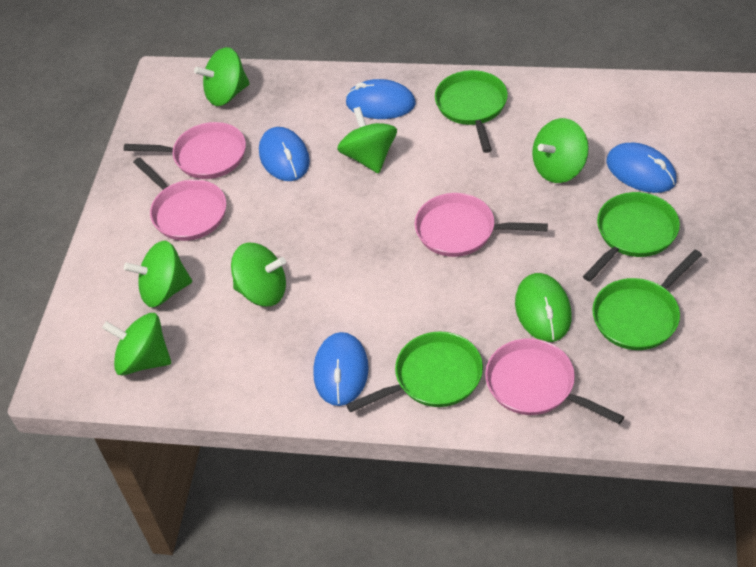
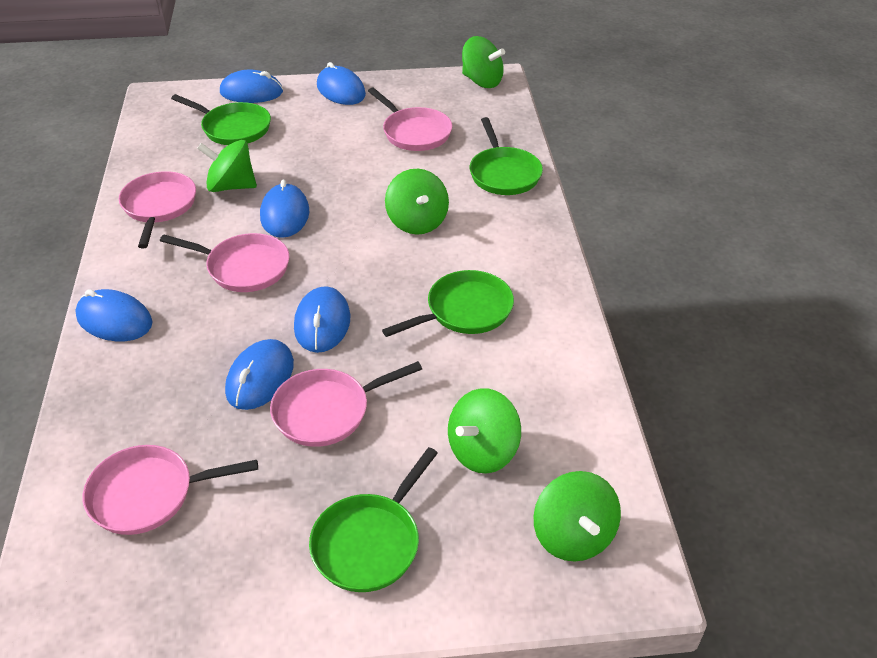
blue mouse: [259,127,310,181] [313,332,369,406] [345,79,416,119] [606,142,677,193] = 4 -> [75,289,153,341] [220,70,283,103] [225,339,294,410] [260,180,309,238] [294,286,350,353] [317,62,366,105] = 6
green mouse: [515,273,572,342] = 1 -> none = 0
green spinning top: [102,313,171,375] [124,241,192,307] [194,47,250,106] [231,243,286,306] [337,107,397,174] [532,118,589,183] = 6 -> [197,140,257,192] [385,169,449,235] [448,388,521,474] [462,36,505,88] [533,471,621,562] = 5
pink pan: [124,122,246,179] [133,157,226,241] [415,193,548,257] [485,338,624,425] = 4 -> [83,445,258,535] [119,171,196,248] [160,233,289,292] [270,361,422,447] [368,88,452,151] = 5

